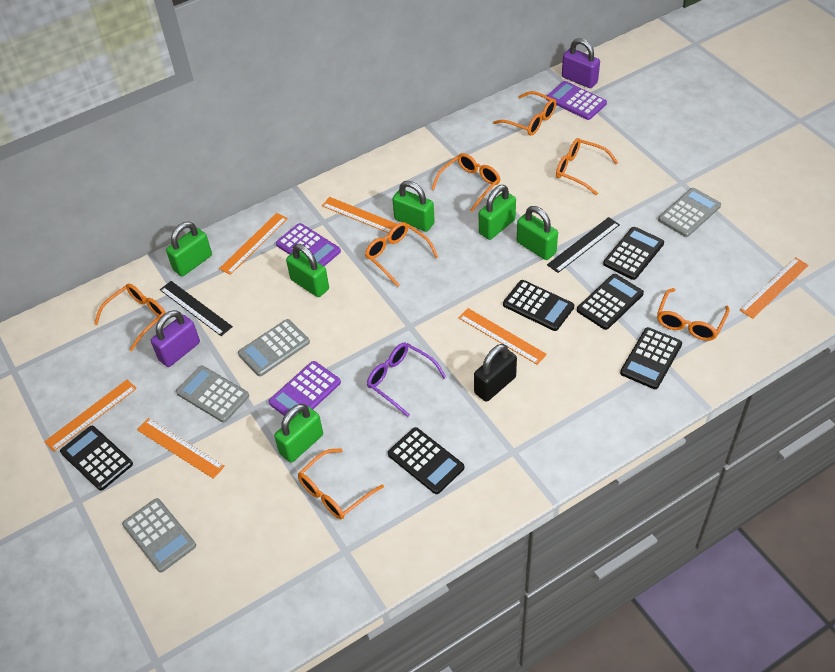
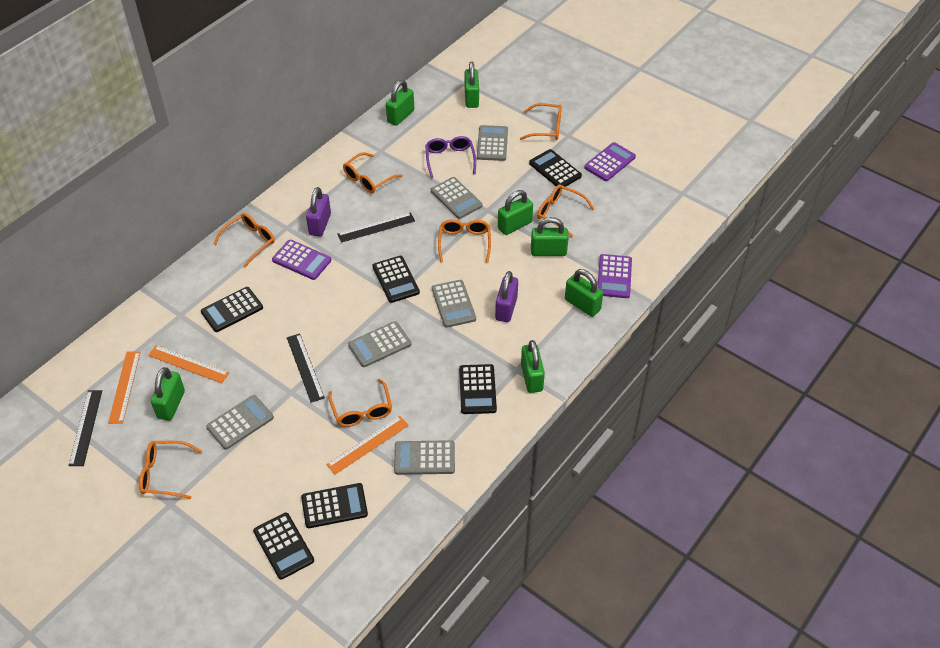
black padlock: [474,344,517,402] = 1 -> none = 0
black ruler: [160,281,233,336] [547,217,620,273] = 2 -> [69,390,102,466] [287,334,325,403] [337,212,415,243] = 3
green padlock: [166,222,212,276] [274,404,323,463] [286,244,329,297] [392,181,435,232] [479,185,516,240] [517,206,558,260] = 6 -> [151,367,185,421] [386,80,414,126] [465,62,479,108] [498,190,533,235] [521,340,545,393] [531,217,569,256] [565,269,603,317] = 7
grey calculator: [122,498,196,572] [176,365,249,423] [238,319,310,376] [658,188,721,237] = 4 -> [206,395,274,450] [348,321,411,367] [394,440,455,475] [431,177,483,219] [432,280,476,328] [477,125,508,161] = 6
orange ruler: [44,380,137,451] [137,418,225,479] [219,213,288,275] [322,197,397,233] [459,308,547,365] [740,257,809,319] = 6 -> [108,351,141,424] [148,345,229,383] [326,416,409,475] = 3

